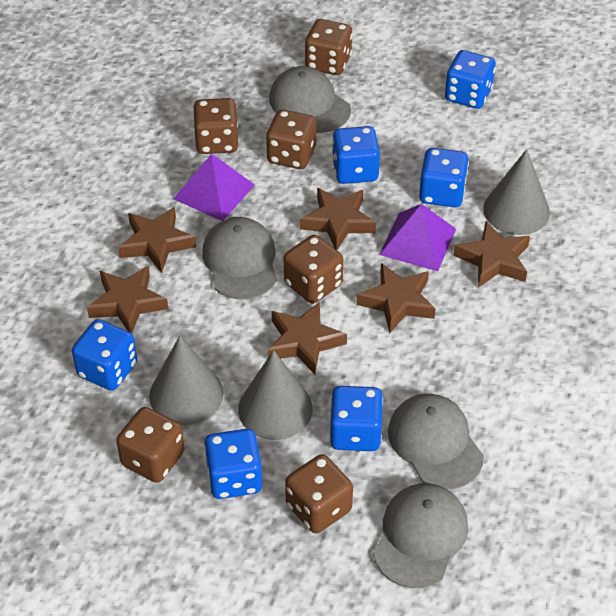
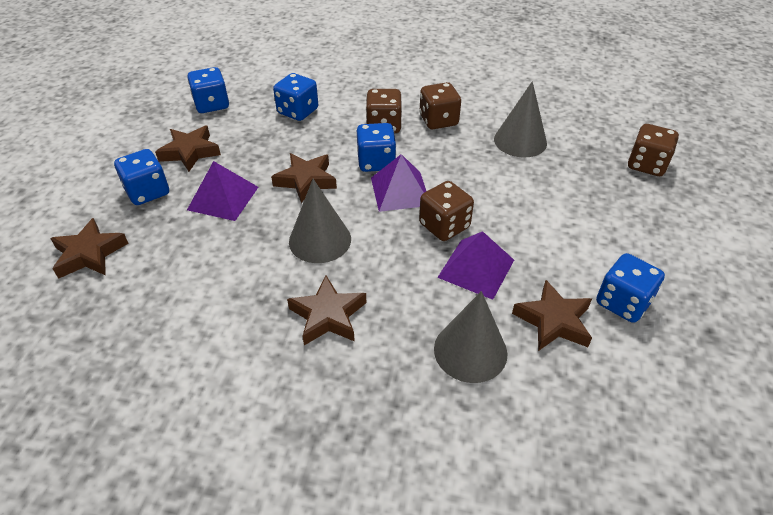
blue dice: [72,319,137,391] [204,429,262,499] [329,386,383,451] [332,126,380,184] [419,148,469,207] [445,50,496,109] = 6 -> [114,149,169,205] [187,67,229,113] [273,73,318,121] [357,123,396,172] [596,253,665,323] = 5
brown dice: [116,407,184,483] [193,98,238,154] [266,110,316,169] [284,235,343,304] [285,454,353,533] [305,19,353,75] = 6 -> [366,89,402,133] [419,82,461,129] [419,181,474,241] [628,124,679,176] = 4
brown star: [87,266,168,334] [118,207,196,273] [268,302,347,374] [300,188,376,250] [356,263,436,333] [454,221,530,288] = 6 -> [50,218,129,279] [155,126,221,172] [271,153,337,203] [287,275,366,345] [512,280,592,351] = 5
grey cap: [202,217,277,300] [269,66,351,133] [373,483,468,588] [388,394,484,489] = 4 -> none = 0
purple pyramid: [173,154,255,221] [379,204,456,271] = 2 -> [187,161,258,221] [371,154,426,212] [437,231,514,300] = 3

